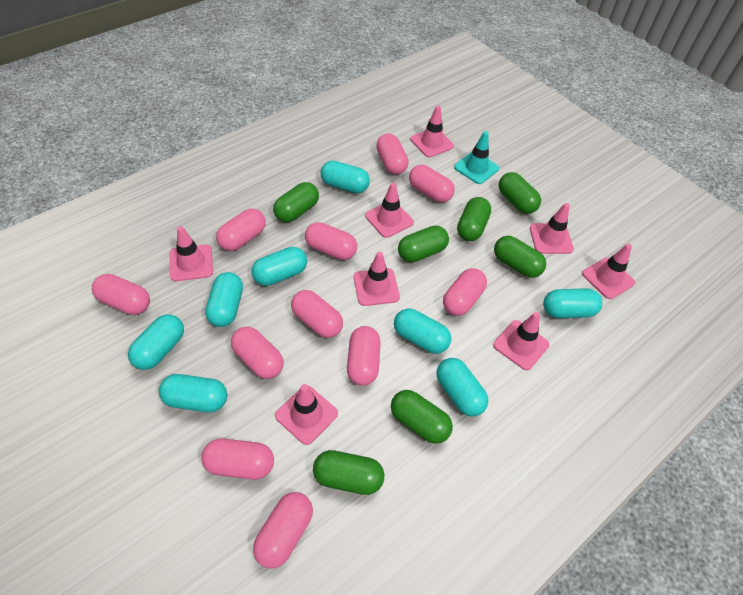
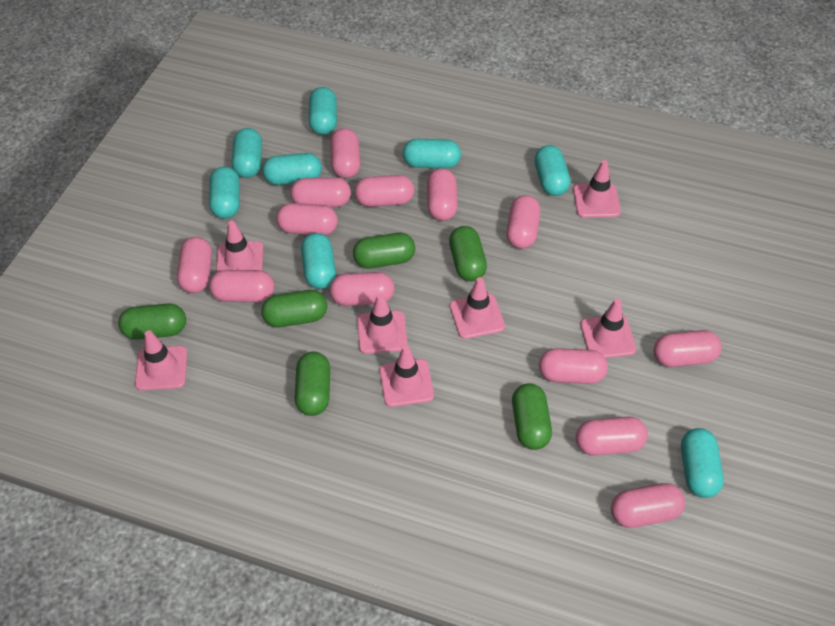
green capsule: [273,182,319,222] [313,450,384,495] [391,390,453,444] [398,226,449,262] [457,197,491,241] [494,236,546,278] [499,172,541,214] = 7 -> [118,304,186,340] [261,290,327,327] [295,352,330,416] [353,233,415,269] [449,226,487,281] [512,383,552,450] = 6
pink capsule: [92,274,150,315] [201,438,274,480] [216,208,266,251] [231,327,284,379] [253,492,313,568] [291,290,343,338] [305,222,357,260] [347,326,381,386] [376,134,409,175] [409,165,455,203] [443,268,487,316] = 11 -> [177,237,212,293] [209,270,274,302] [276,203,338,235] [291,177,351,207] [329,272,394,306] [330,128,360,178] [354,175,414,207] [427,168,458,221] [506,195,540,249] [539,348,608,384] [576,417,648,456] [611,483,685,528] [653,330,722,367] = 13
pink traffic cone: [170,226,213,281] [275,384,338,445] [354,252,400,306] [365,183,414,238] [411,106,454,157] [493,312,549,370] [530,203,574,254] [582,244,635,299] = 8 -> [135,330,188,391] [216,220,263,273] [357,294,407,354] [379,345,434,407] [450,277,505,339] [573,160,621,218] [580,299,636,358] = 7
turquoise traffic cone: [454,131,499,184] = 1 -> none = 0

